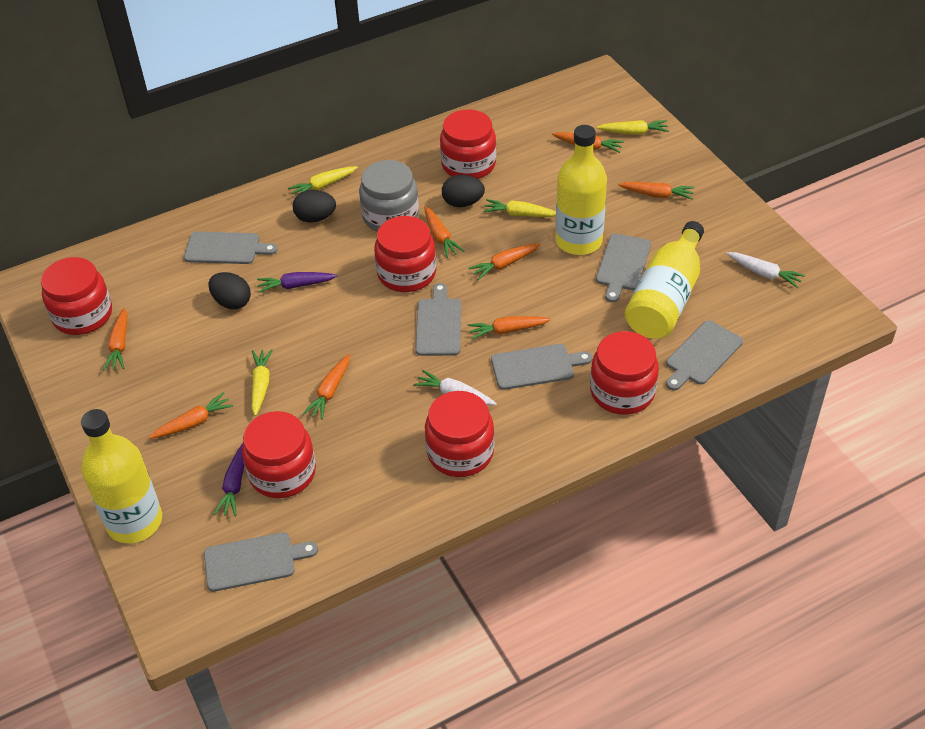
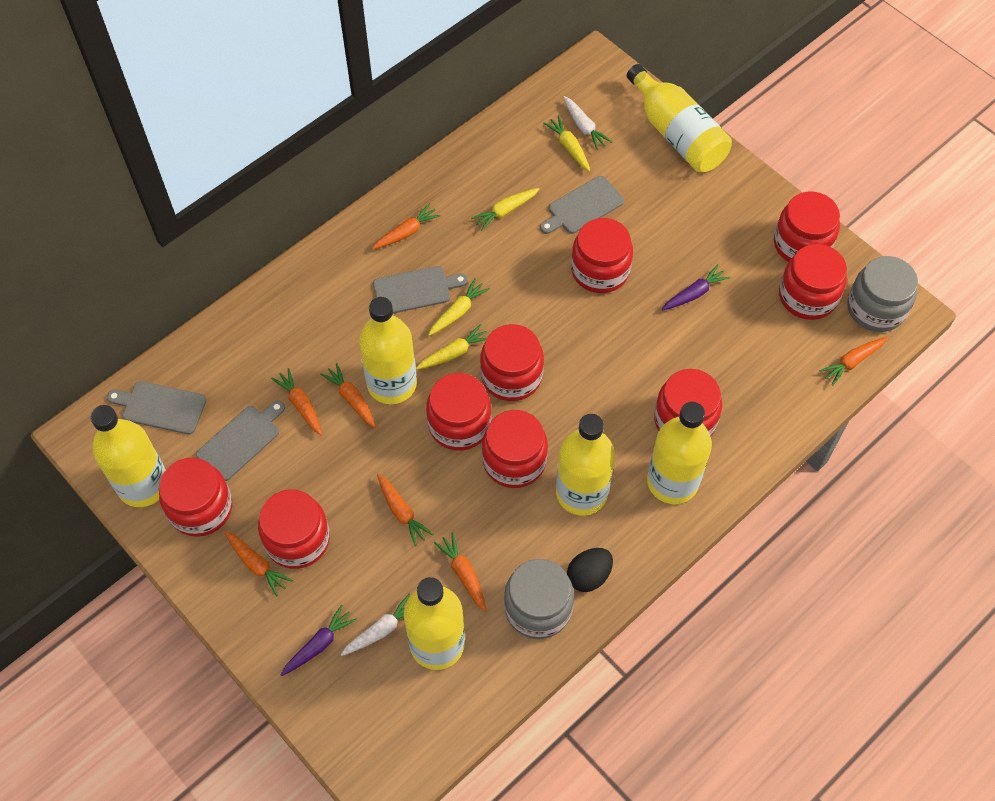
black egg: [208,272,251,309] [293,190,336,223] [442,175,485,207] = 3 -> [567,548,613,592] = 1
grey cutting board: [184,232,277,264] [204,532,318,592] [415,283,461,356] [491,344,592,390] [596,234,651,302] [666,320,743,391] = 6 -> [107,381,206,435] [196,400,285,481] [373,266,468,314] [540,176,624,234] = 4
grey jar: [359,160,419,232] = 1 -> [504,559,574,639] [847,256,918,332] = 2
orange carrot: [103,308,128,370] [149,392,233,439] [302,354,350,420] [424,206,464,258] [468,243,540,280] [468,316,551,340] [552,132,624,153] [618,182,694,200] = 8 -> [225,531,293,596] [271,368,322,435] [320,363,376,428] [372,203,441,250] [377,474,433,546] [434,532,487,612] [819,337,888,386] = 7
red jar: [41,257,112,335] [242,411,316,498] [374,216,436,292] [425,391,494,477] [440,109,496,179] [590,331,659,415] = 6 -> [159,458,232,537] [258,489,330,569] [426,373,491,451] [480,324,544,401] [482,410,548,488] [571,218,633,293] [654,369,722,437] [774,192,840,262] [779,244,847,320] = 9
yellow bottle: [81,409,162,543] [555,125,607,255] [625,221,704,339] = 3 -> [91,405,166,507] [359,297,417,404] [404,577,465,670] [556,414,615,516] [627,64,732,172] [647,402,712,504] = 6

